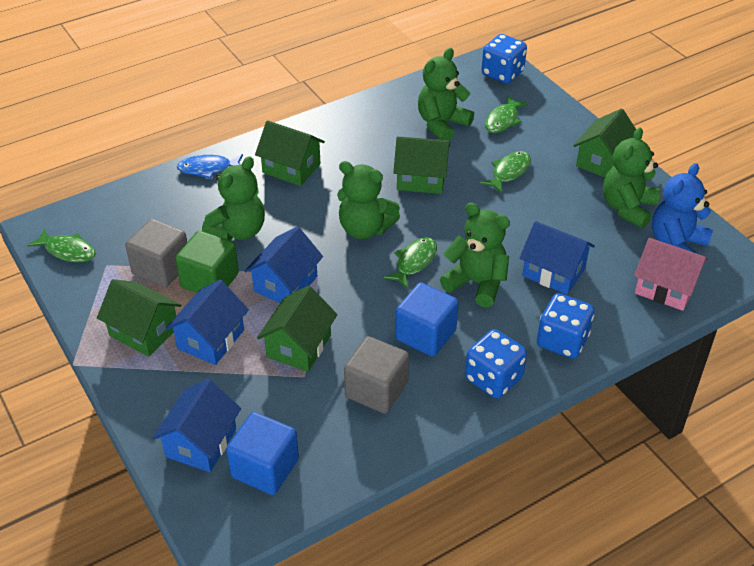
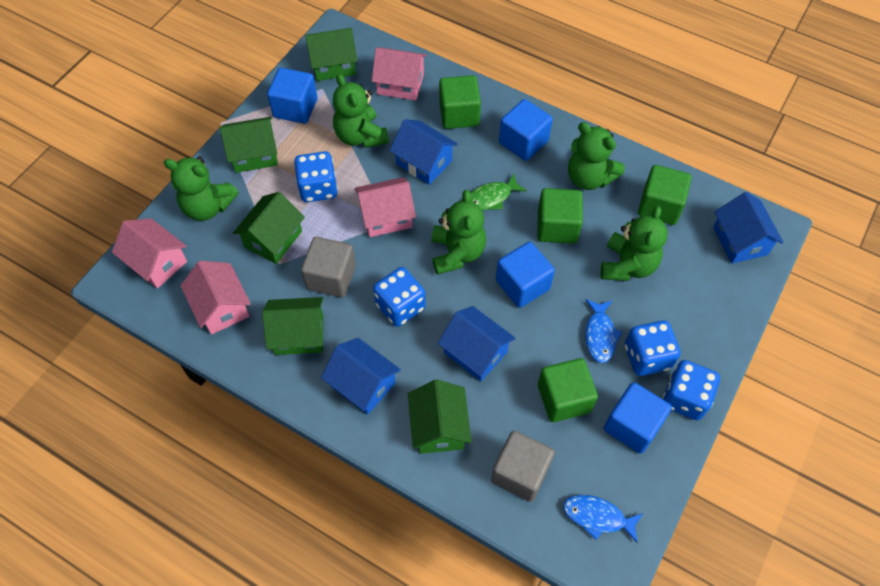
blue cube: [226,412,299,495] [395,282,459,357] = 2 -> [267,68,317,124] [496,242,555,308] [499,99,553,161] [604,382,672,454] = 4
blue dice: [465,329,527,399] [482,34,527,84] [537,293,594,359] = 3 -> [294,151,338,202] [373,267,426,327] [625,320,681,376] [663,360,720,420] = 4
blue fish: [177,154,243,179] = 1 -> [563,495,643,543] [585,299,622,363] = 2
blue teddy bear: [652,163,713,254] = 1 -> none = 0
green cube: [175,231,239,293] = 1 -> [439,75,481,129] [537,188,583,244] [538,358,598,422] [638,165,692,225] = 4
green fish: [27,229,96,263] [383,237,437,289] [480,151,531,194] [485,96,528,133] = 4 -> [470,174,527,210] = 1
pink house: [634,238,708,311] = 1 -> [112,218,187,288] [180,261,251,335] [355,177,416,237] [372,47,427,101] = 4

